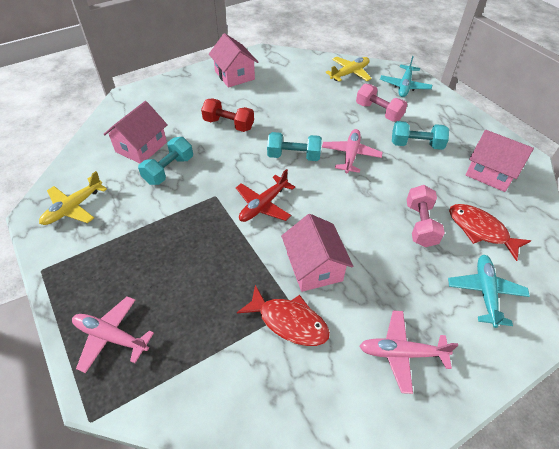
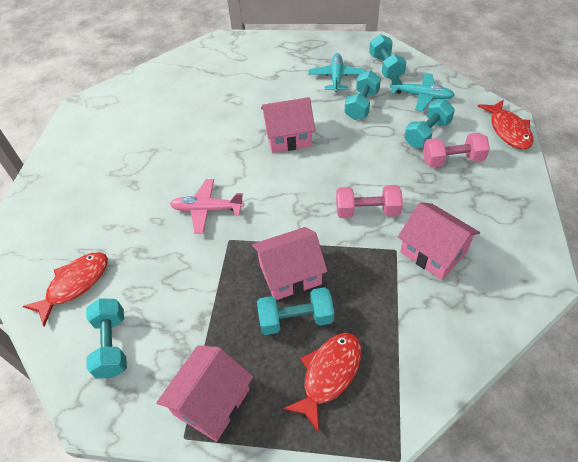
pink plane: [72,296,154,373] [322,129,383,173] [359,310,458,394] = 3 -> [170,179,244,233] = 1
red dumbbell: [201,98,254,132] = 1 -> none = 0
red fish: [237,285,330,346] [449,204,531,261] = 2 -> [23,252,108,327] [283,333,362,432] [478,99,533,149] = 3
red plane: [236,169,295,222] = 1 -> none = 0
turquoise dumbbell: [138,137,193,185] [267,132,322,161] [392,121,449,150] = 3 -> [86,298,127,379] [257,287,334,335] [344,70,381,120] [369,34,406,79] [404,100,455,148] = 5
yellow plane: [39,171,107,225] [325,57,372,82] = 2 -> none = 0

